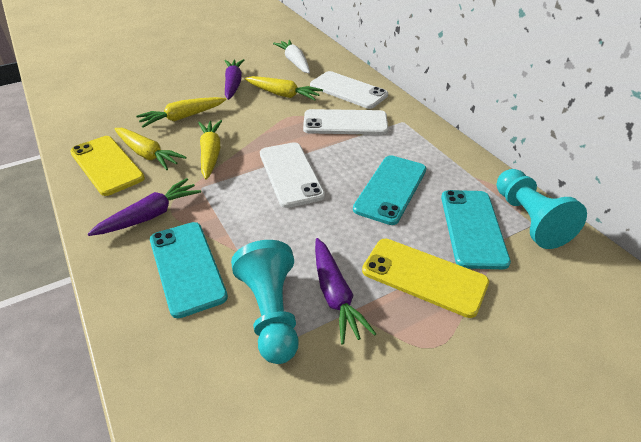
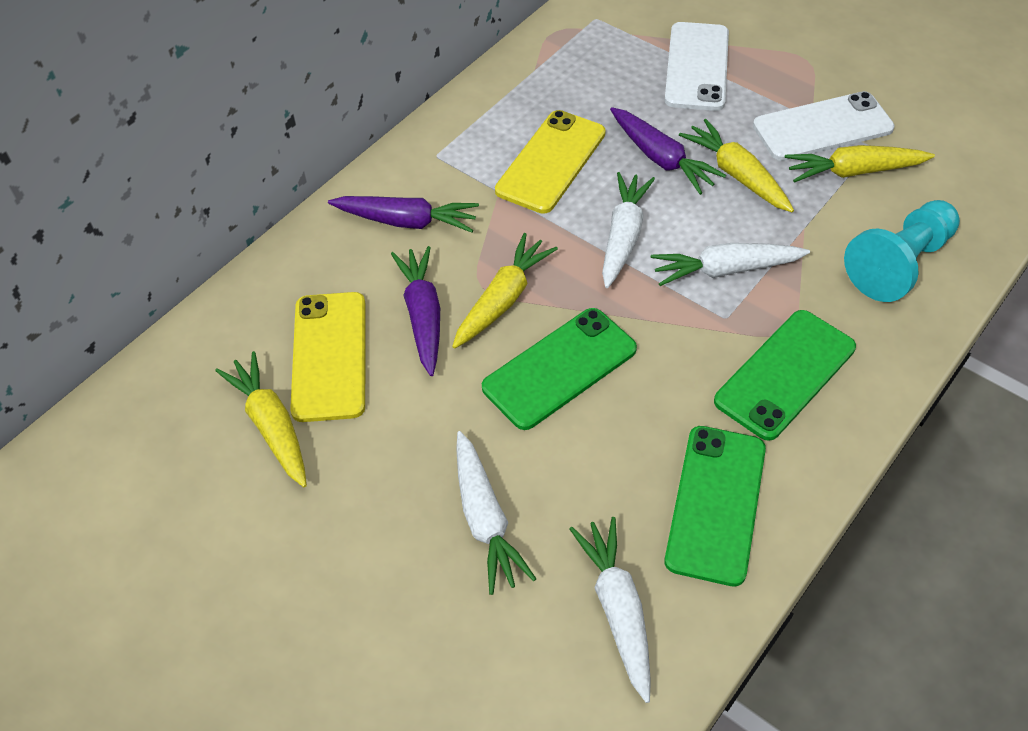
green phone: none = 0 -> [482,308,637,430] [664,426,766,587] [714,310,856,441] = 3
turquoise pawn: [231,240,299,364] [497,169,587,249] = 2 -> [844,200,960,302] = 1
turquoise phone: [150,222,228,318] [353,155,426,225] [441,190,511,269] = 3 -> none = 0
white carrot: [273,40,310,73] = 1 -> [456,431,536,595] [569,517,651,703] [602,172,655,288] [651,243,810,286] = 4
white phone: [260,142,325,208] [303,109,388,135] [310,71,388,109] = 3 -> [665,22,729,111] [753,91,895,161] = 2

